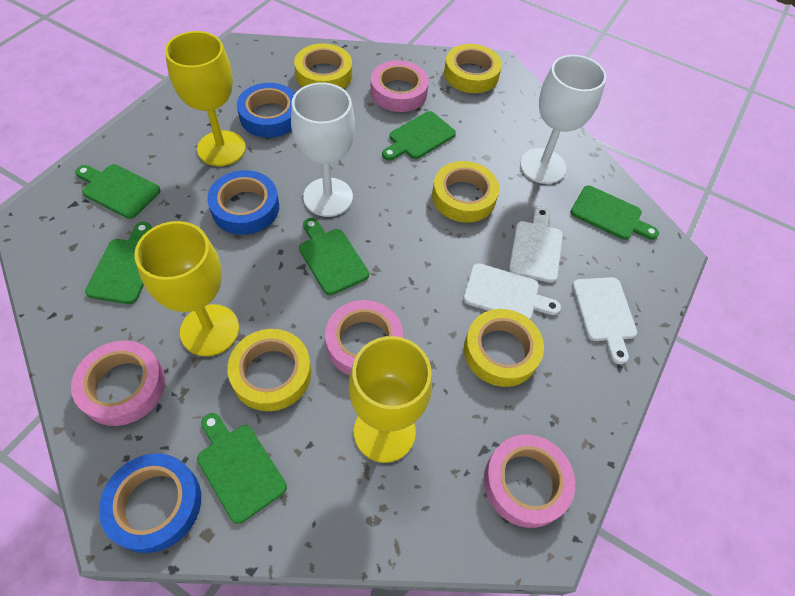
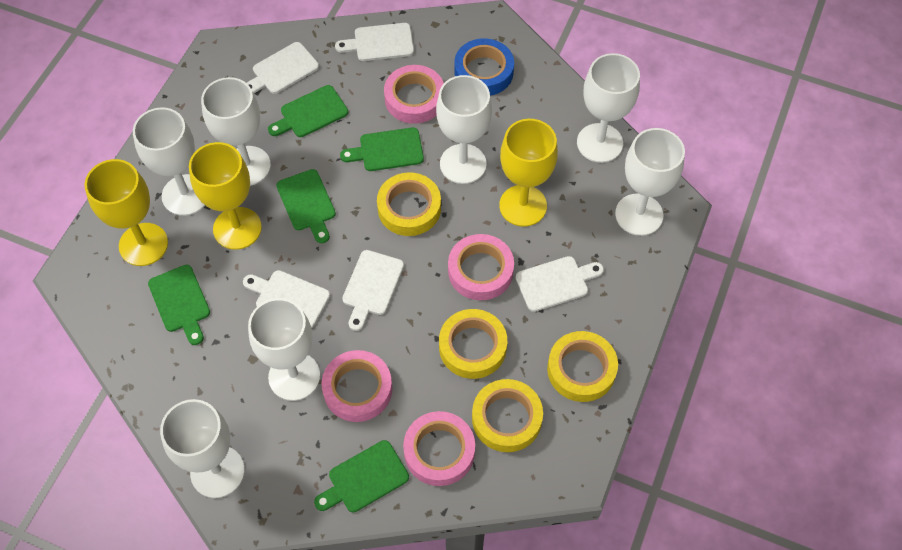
blue tape: [99,453,201,553] [207,170,279,235] [237,83,295,138] = 3 -> [454,38,514,96] = 1
green cutting board: [75,164,161,219] [85,222,152,304] [197,413,287,524] [299,218,369,295] [382,111,456,160] [571,185,659,240] = 6 -> [148,265,210,345] [268,85,348,137] [276,169,336,243] [314,440,409,512] [340,127,424,171] = 5
white cutting board: [463,263,561,319] [509,207,563,283] [572,277,637,364] = 3 -> [243,270,330,328] [247,42,319,94] [335,23,414,61] [342,250,404,331] [516,256,604,312] = 5
white goblet: [291,83,355,217] [520,55,606,184] = 2 -> [133,108,205,216] [160,399,245,498] [201,77,271,186] [248,298,320,401] [436,75,492,184] [577,53,640,163] [615,128,685,236] = 7
yellow tape: [227,329,311,411] [294,43,352,89] [432,161,499,223] [444,44,502,93] [464,309,544,387] = 5 -> [377,172,441,236] [439,309,507,379] [472,379,543,452] [547,331,618,402] = 4

